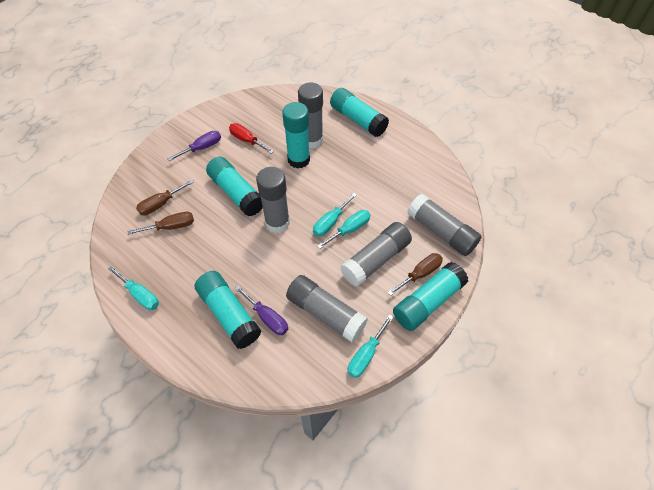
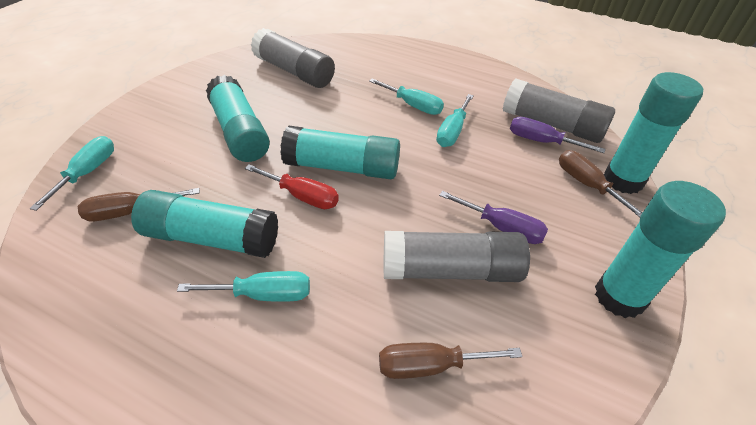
grey glue stick: [256,167,290,233] [286,275,368,342] [298,82,323,149] [340,222,412,287] [407,194,482,256] = 5 -> [251,28,335,88] [383,231,530,282] [503,79,615,143] = 3

